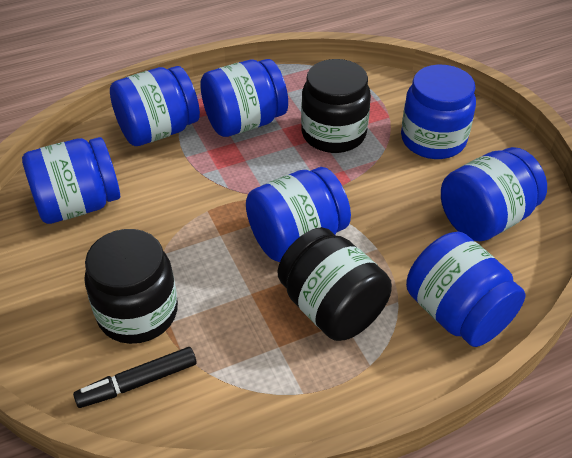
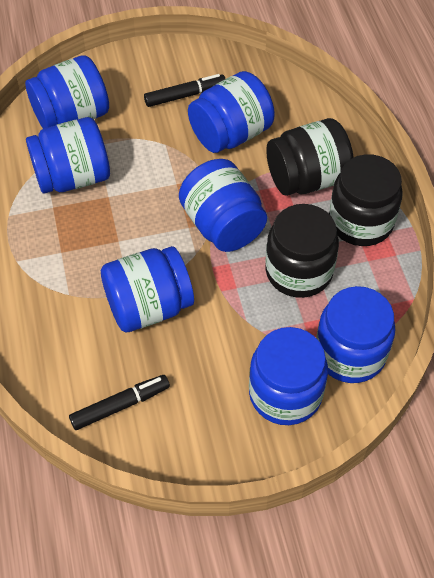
black marker: [73,347,196,408] = 1 -> [69,375,170,430] [144,74,225,107] = 2

